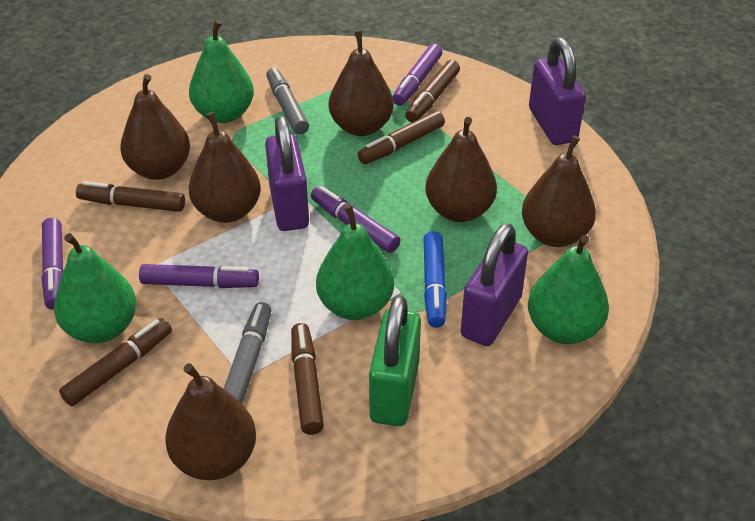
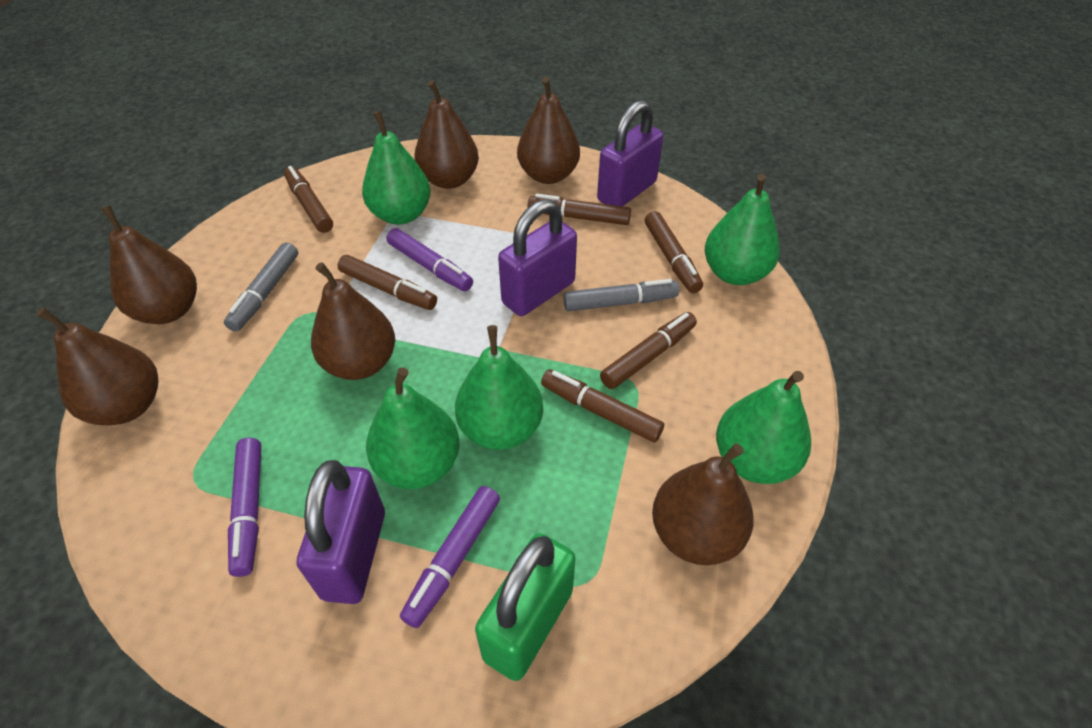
blue marker: [424,231,447,328] = 1 -> none = 0
brown marker: [59,318,172,406] [76,181,185,212] [291,323,324,435] [358,111,445,164] [405,60,460,122] = 5 -> [284,166,333,233] [337,255,437,310] [528,194,631,225] [541,369,664,442] [600,312,697,389] [645,211,703,293] = 6
green pear: [54,233,136,343] [189,20,254,123] [316,204,394,320] [528,235,609,344] = 4 -> [362,111,431,225] [366,367,460,489] [455,325,543,450] [705,173,780,285] [716,371,811,484] = 5
purple marker: [41,218,63,310] [139,264,259,288] [311,186,400,253] [392,44,442,106] = 4 -> [228,438,261,577] [387,228,473,291] [400,486,500,628] = 3

